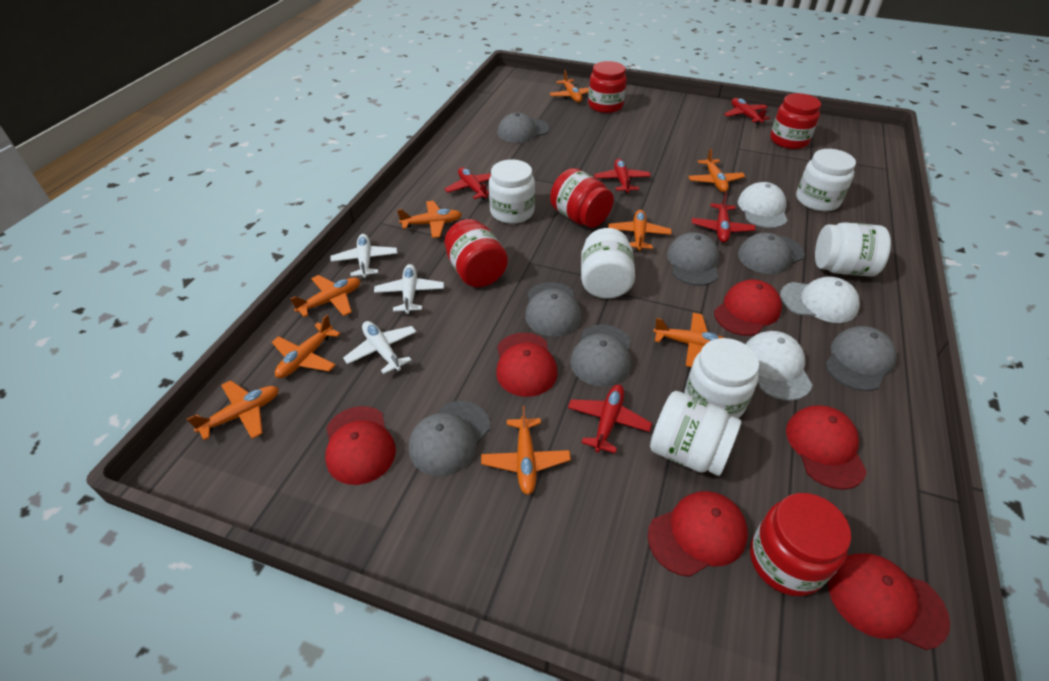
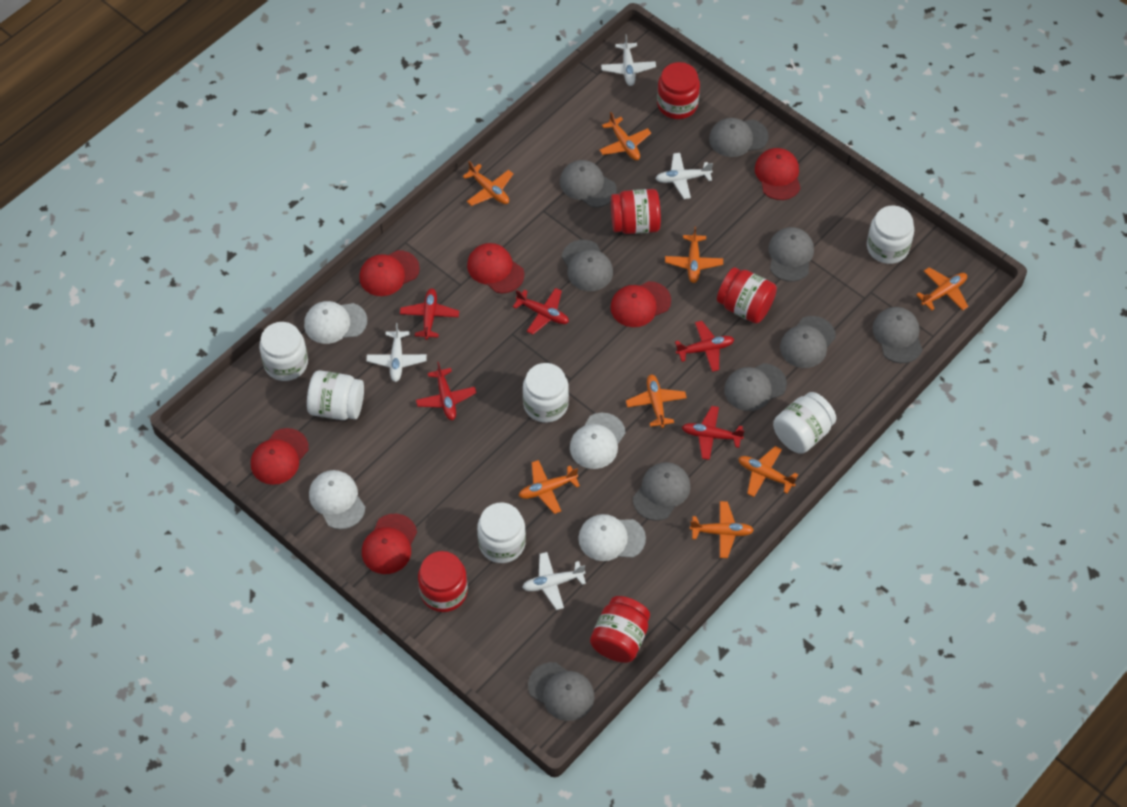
grey cap: [409,401,490,476] [497,112,550,143] [525,282,581,337] [570,324,631,387] [667,232,719,286] [738,233,805,274] [825,326,897,391] = 7 -> [528,662,594,721] [560,160,617,208] [562,240,613,291] [633,462,691,521] [709,118,769,157] [724,363,787,411] [768,227,814,282] [780,316,836,368] [872,307,923,363] = 9
orange plane: [187,380,279,440] [272,315,341,378] [290,275,360,317] [397,201,462,238] [481,406,571,495] [550,70,589,102] [608,210,672,251] [653,313,724,367] [688,148,745,192] = 9 -> [463,161,513,206] [519,460,580,514] [599,112,651,160] [626,374,687,428] [665,226,723,283] [690,501,754,558] [738,446,798,497] [916,267,968,310] = 8
white cap: [738,182,788,228] [746,331,812,401] [780,276,860,323] = 3 -> [304,301,367,344] [309,470,365,529] [570,413,626,469] [578,514,646,561] = 4
white plane: [330,234,397,278] [343,321,417,374] [374,264,444,314] = 3 -> [366,323,427,382] [522,552,586,610] [601,34,656,86] [655,153,713,199] = 4

